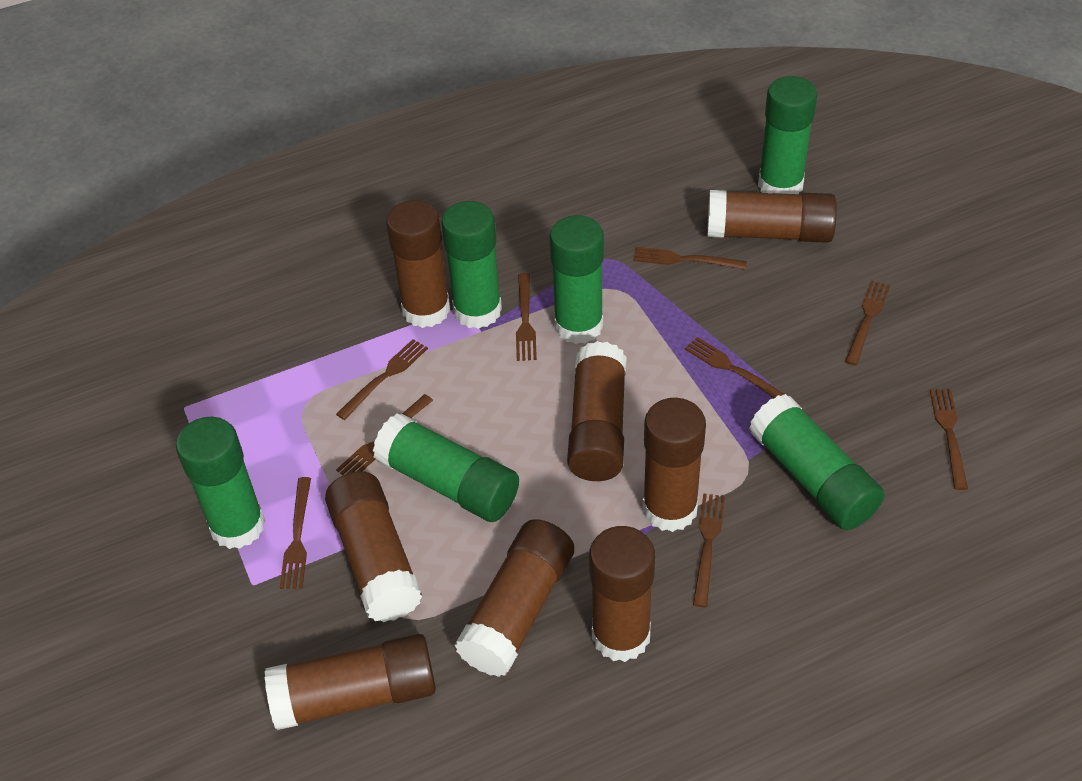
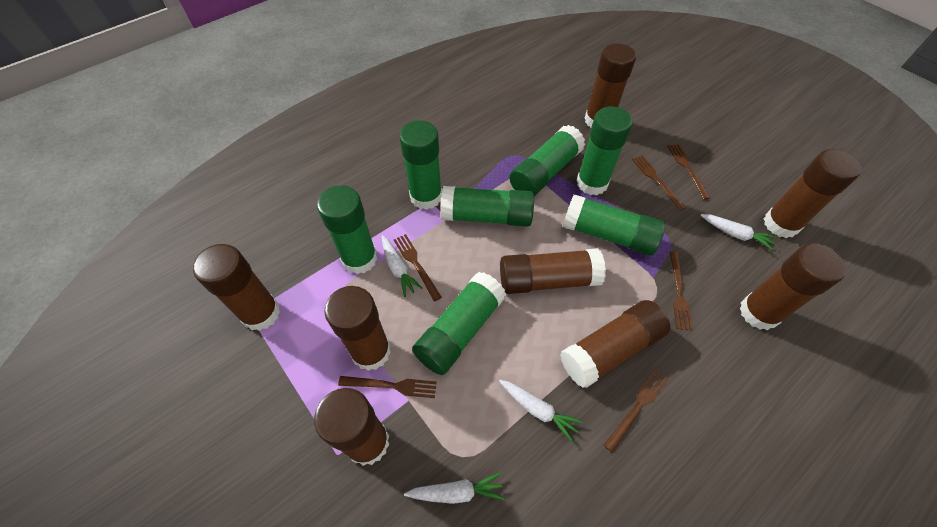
brown fork: [280,477,311,589] [336,339,428,420] [336,394,433,475] [516,273,537,361] [633,247,747,270] [685,337,784,398] [693,493,725,607] [845,280,890,366] [930,389,968,490] = 9 -> [338,376,437,398] [394,234,442,301] [604,369,669,453] [632,155,686,211] [667,144,710,200] [670,252,693,330] = 6
green glue stick: [176,417,265,549] [373,413,519,522] [441,201,502,329] [549,215,604,344] [749,394,885,530] [758,76,817,194] = 6 -> [317,185,377,274] [399,120,442,210] [412,272,507,375] [440,186,534,227] [509,125,585,196] [563,194,665,255] [576,106,633,195] = 7
white carrot: none = 0 -> [382,235,422,297] [404,472,505,504] [499,380,583,442] [701,214,777,251] = 4

